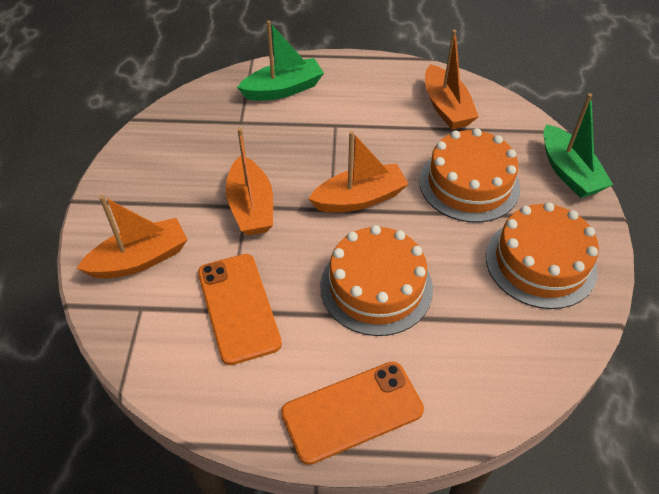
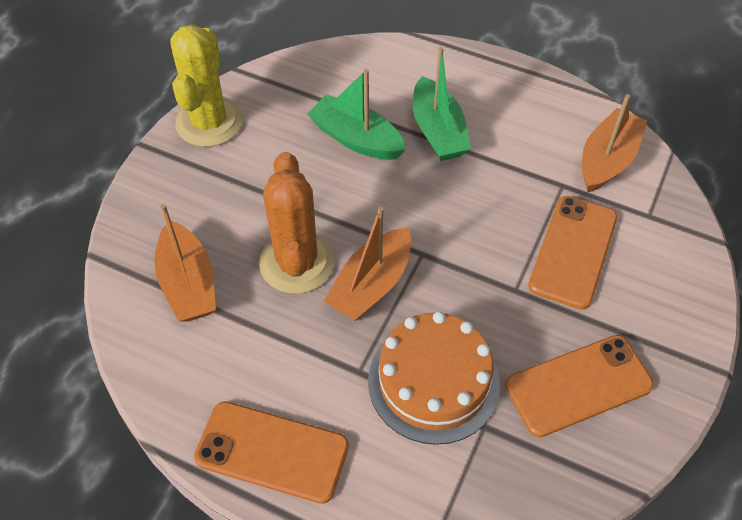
orange boat: [76,195,187,279] [226,128,273,236] [309,131,408,212] [425,30,479,130] = 4 -> [154,204,216,322] [324,207,412,321] [582,94,647,193] = 3
orange cactus: none = 0 -> [259,152,334,294] = 1
orange cake: [320,225,433,336] [419,128,520,223] [486,202,599,309] = 3 -> [368,311,500,445] = 1
orange phone: [198,254,282,365] [281,361,424,465] = 2 -> [194,401,349,504] [505,335,654,437] [528,196,617,310] = 3
yellow cactus: none = 0 -> [170,24,243,147] = 1

